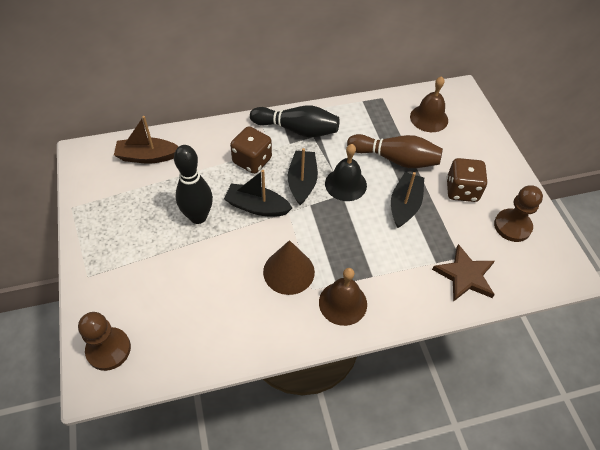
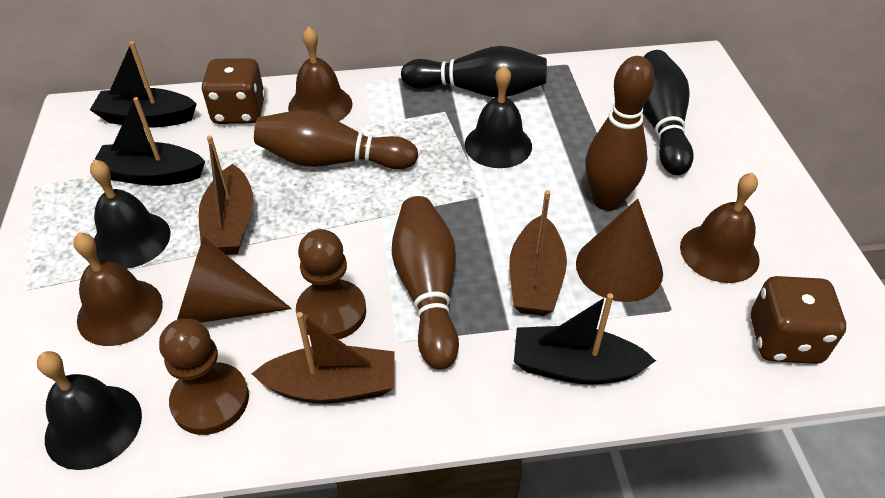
black bell: [325,144,367,201] = 1 -> [37,351,142,470] [90,159,170,269] [465,65,532,168] = 3
brown bell: [319,268,367,326] [410,76,448,132] = 2 -> [73,232,163,346] [288,26,353,121] [680,172,760,283] = 3
brown boat: [114,116,178,164] = 1 -> [198,136,253,255] [251,312,394,404] [509,190,567,316] = 3
brown bowling pin: [347,134,443,168] = 1 -> [254,111,419,169] [392,196,459,369] [585,56,655,211] = 3
brown cone: [263,240,315,295] = 1 -> [177,236,291,323] [576,199,663,302] = 2
brown star: [432,244,495,302] = 1 -> none = 0

